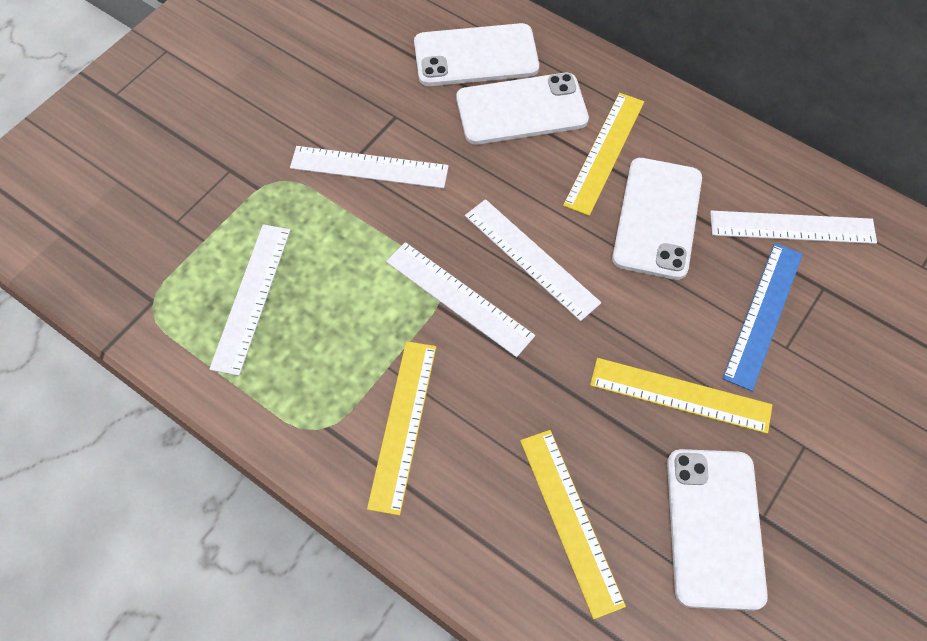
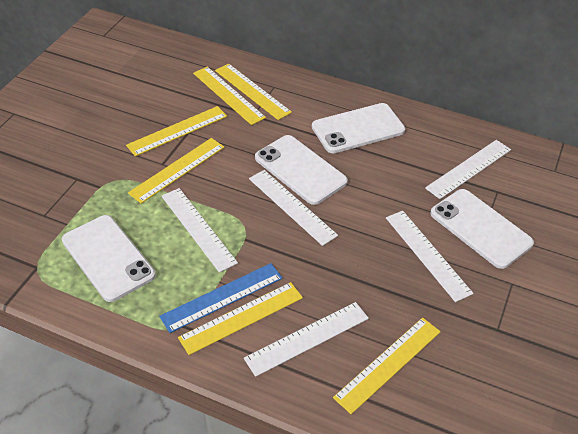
yellow ruler: [367,341,436,516] [520,430,626,619] [563,93,644,216] [590,358,772,434] = 4 -> [126,106,227,156] [128,138,224,203] [178,282,303,355] [193,67,266,125] [215,64,292,120] [333,318,441,414] = 6

